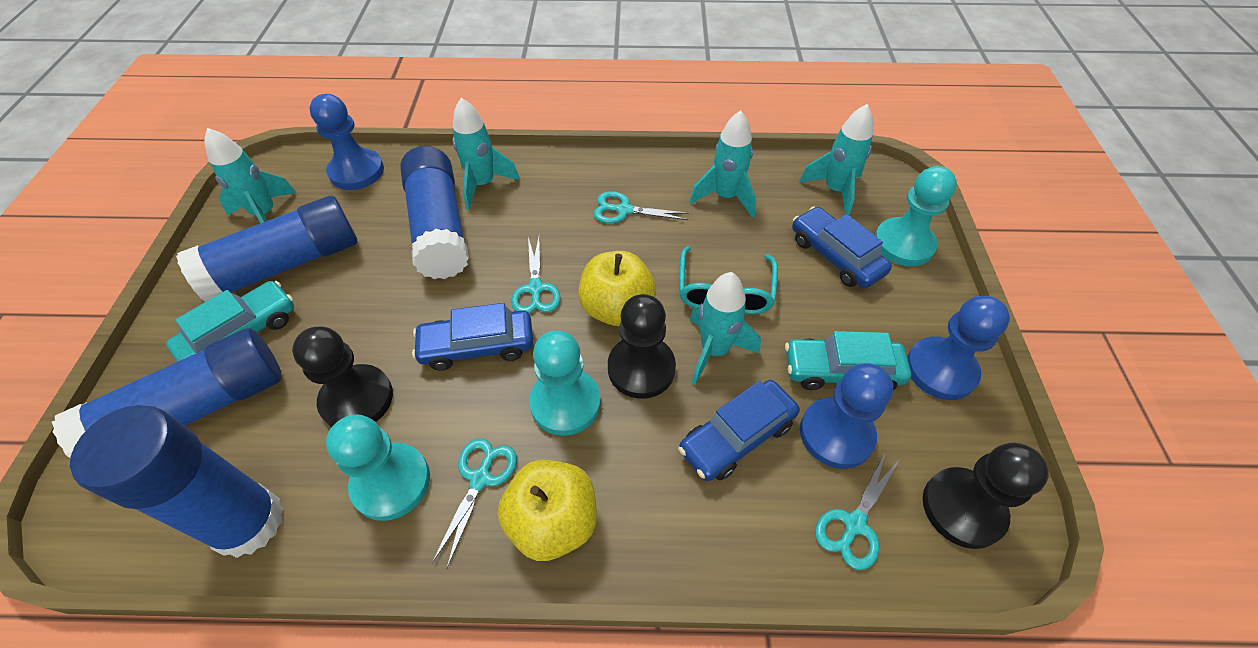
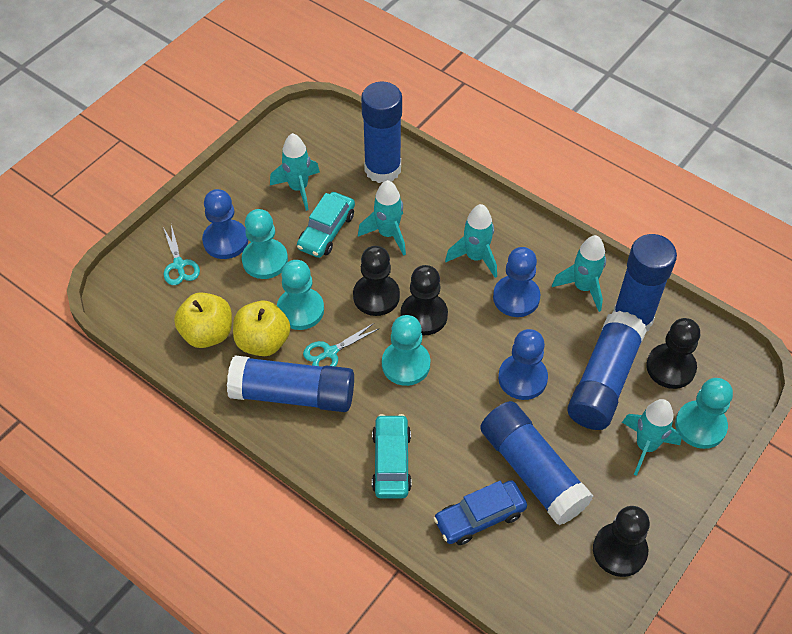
black pawn: [292,327,393,427] [608,294,676,399] [923,442,1049,549] = 3 -> [353,246,400,316] [401,265,448,335] [593,506,650,577] [646,318,700,389] = 4
blue car: [412,303,533,371] [678,380,800,481] [792,206,892,288] = 3 -> [433,480,527,545] = 1
blue glue stick: [52,328,282,458] [70,405,284,558] [176,196,358,302] [400,146,469,279] = 4 -> [227,356,354,412] [361,81,402,183] [480,401,593,525] [567,311,647,430] [613,234,677,331] = 5
turquoise glasses: [679,246,778,314] = 1 -> none = 0
turquoise pawn: [326,414,430,521] [529,330,601,436] [875,166,957,266] = 3 -> [242,209,288,279] [277,260,324,330] [382,315,430,386] [675,378,733,449] = 4
turquoise scissors: [432,438,517,568] [511,237,561,313] [594,191,689,223] [815,452,900,570] = 4 -> [163,225,200,285] [303,323,380,367] = 2

